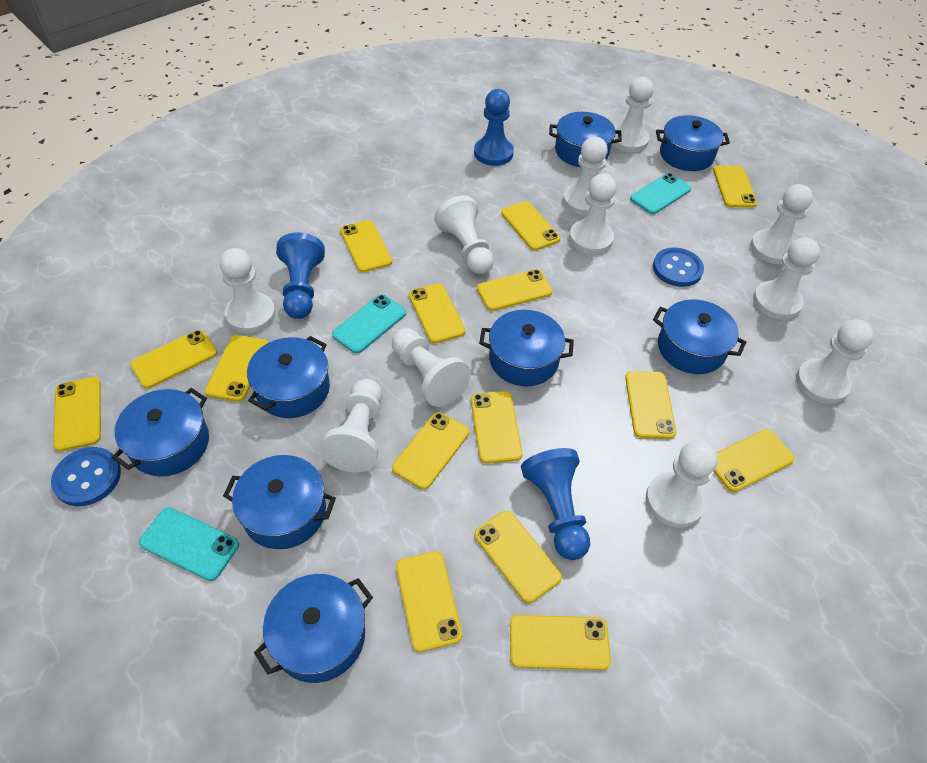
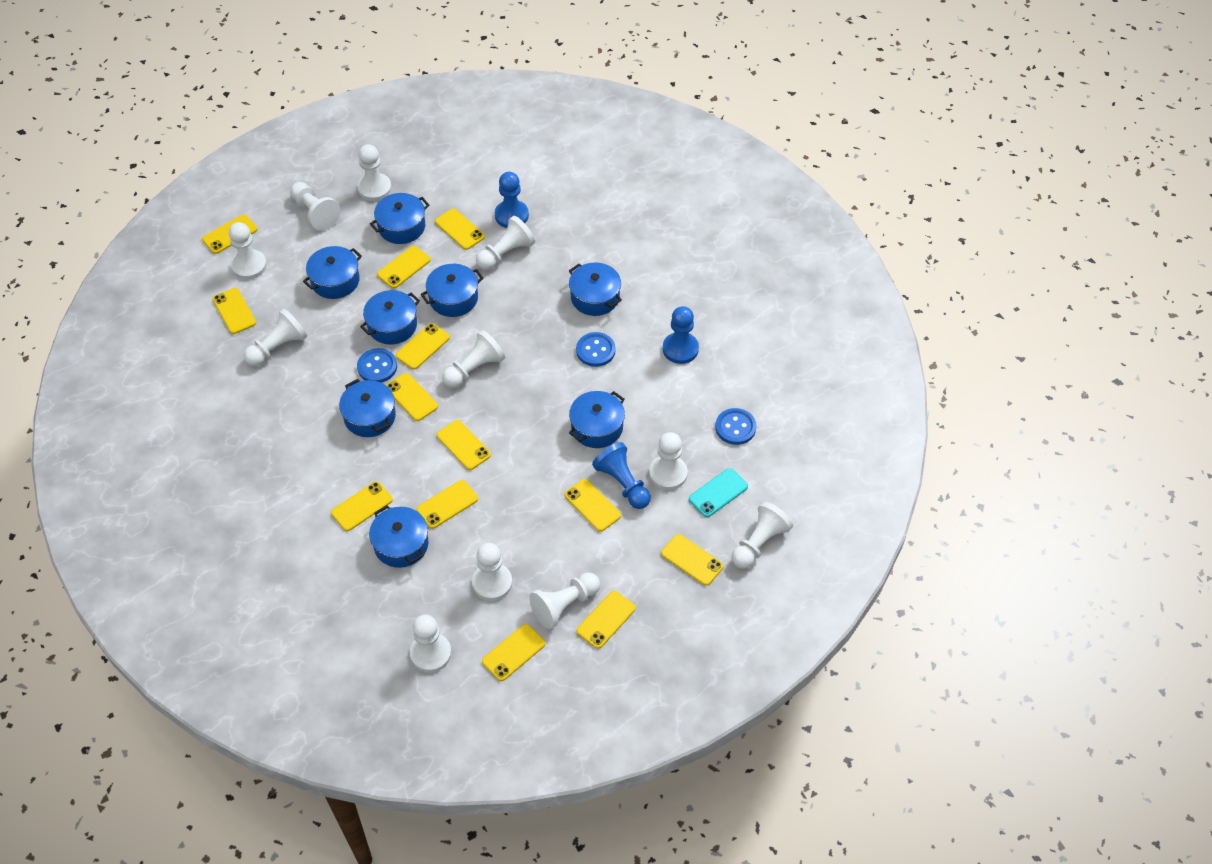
blue button: [51,447,121,506] [653,247,704,287] = 2 -> [357,348,397,383] [576,332,616,367] [715,408,756,445] = 3
turquoise phone: [139,507,239,581] [332,295,406,354] [630,173,691,214] = 3 -> [689,468,748,517] = 1
yellow phone: [53,377,101,451] [130,330,217,388] [205,335,268,402] [340,220,392,272] [392,412,469,490] [396,551,462,652] [409,283,466,343] [471,391,523,463] [474,511,562,603] [477,269,553,311] [501,201,560,251] [510,615,611,670] [625,371,676,439] [713,165,757,208] [713,429,795,492] = 15 -> [202,215,258,254] [212,288,256,334] [331,481,393,531] [377,246,431,288] [386,373,438,421] [396,323,450,370] [416,480,478,529] [435,209,485,250] [437,420,491,470] [482,624,545,681] [564,479,621,532] [576,591,636,649] [661,534,724,586] = 13

